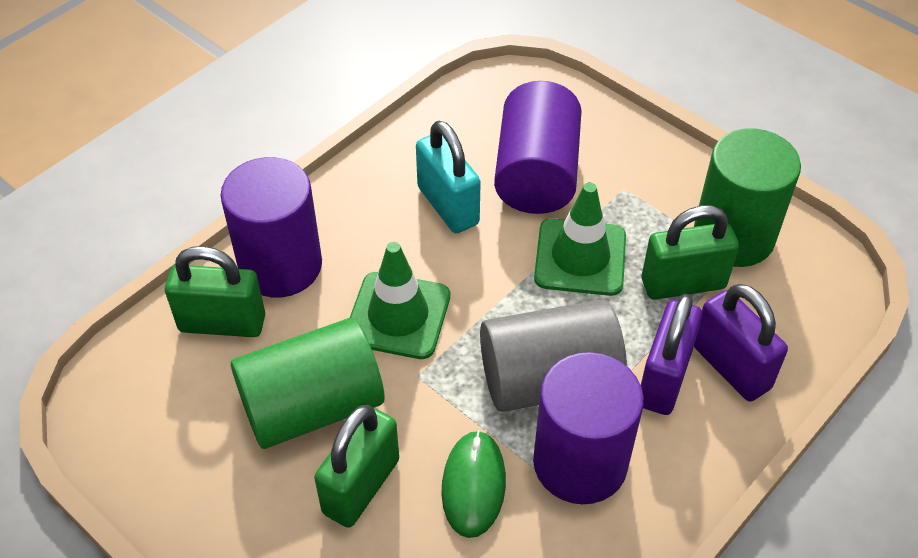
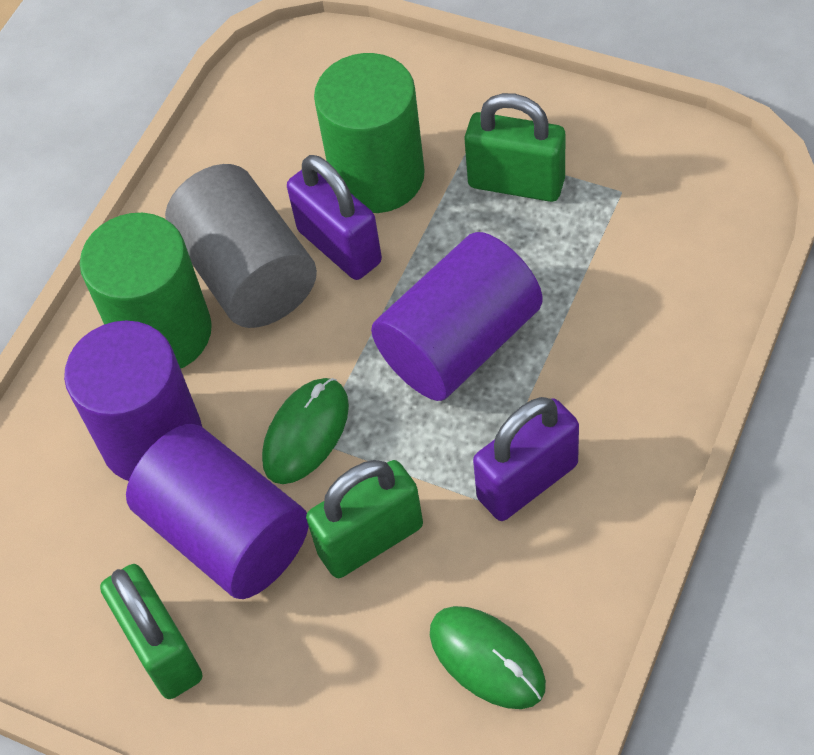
green mouse: [441,430,506,538] = 1 -> [262,378,349,484] [430,606,546,709] = 2
green traffic cone: [350,242,450,359] [534,182,626,296] = 2 -> none = 0
turquoise padlock: [416,121,481,233] = 1 -> none = 0

